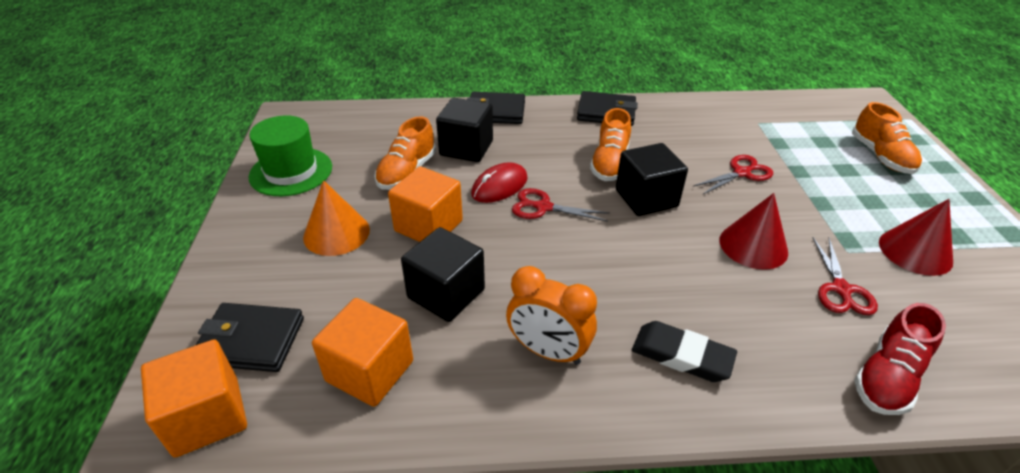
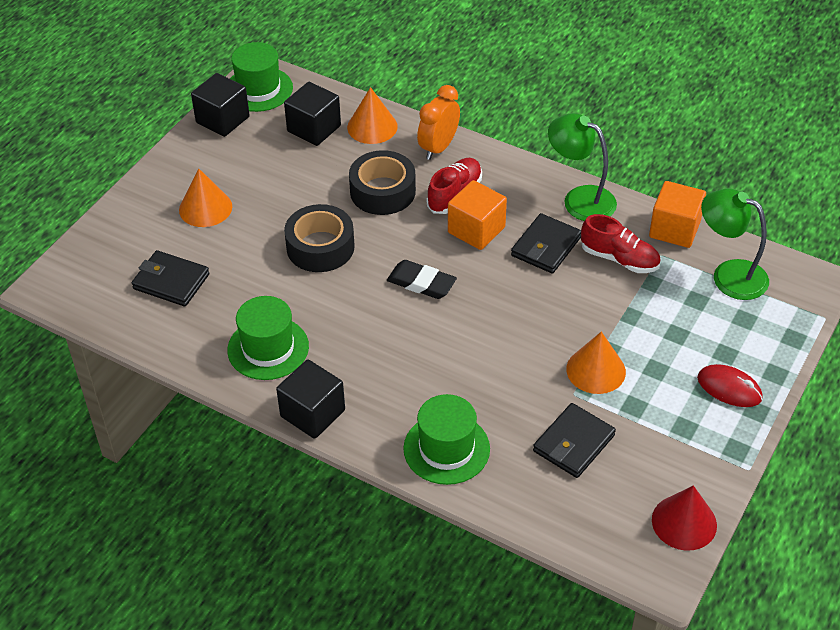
black tape: none = 0 -> [284,204,355,272] [349,150,416,215] = 2
green hat: [249,115,332,196] = 1 -> [227,296,309,380] [230,42,293,112] [403,394,490,485] = 3
green lamp: none = 0 -> [548,113,617,221] [701,189,769,300] = 2
orange cone: [303,180,370,256] = 1 -> [179,169,232,227] [347,87,398,144] [566,332,626,394] = 3
orange cube: [141,340,247,458] [312,298,413,407] [388,166,463,242] = 3 -> [448,180,507,250] [649,181,706,248] = 2
orange shoe: [375,116,436,190] [590,108,631,181] [852,102,922,174] = 3 -> none = 0
red cone: [720,193,788,270] [879,199,953,276] = 2 -> [652,485,717,551] = 1
red scissors: [512,188,610,222] [694,155,773,195] [813,237,878,315] = 3 -> none = 0
red shoe: [854,303,946,415] = 1 -> [427,158,482,214] [581,214,661,273] = 2

